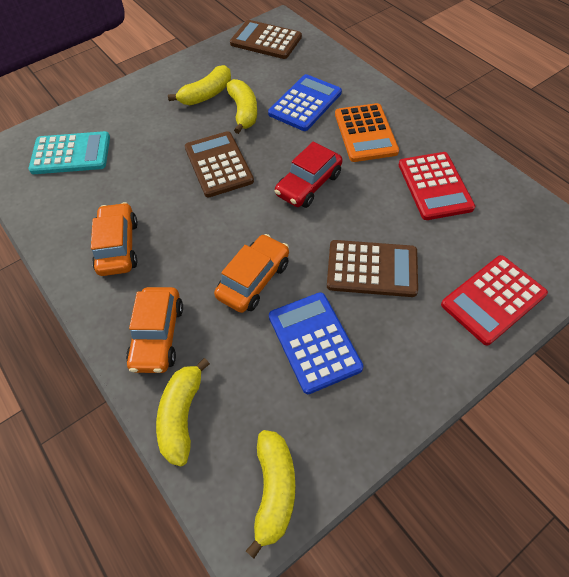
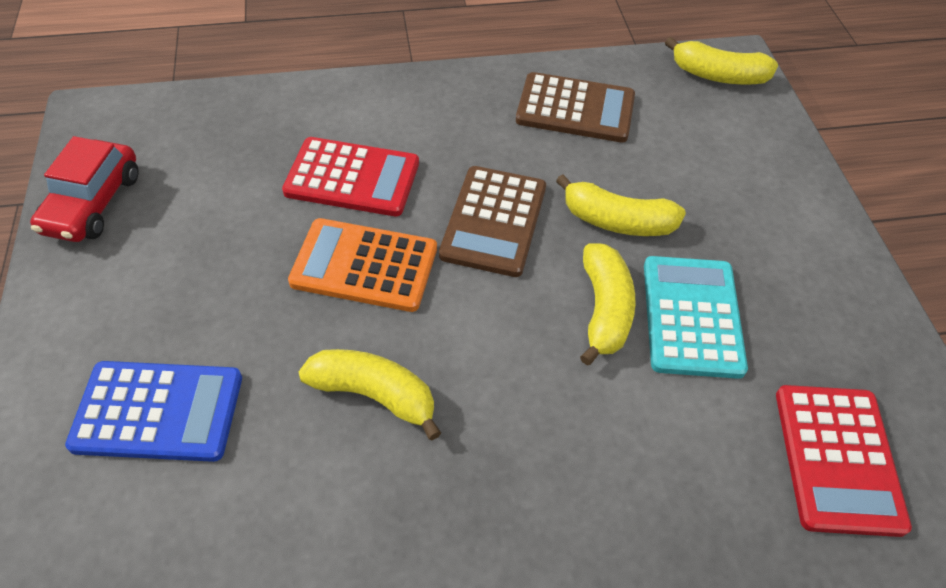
blue calculator: [268,74,342,131] [269,292,363,394] = 2 -> [65,361,242,462] = 1
brown calculator: [185,131,254,198] [230,20,302,59] [327,240,418,297] = 3 -> [439,166,546,277] [516,72,635,142] = 2
orange car: [91,202,138,276] [126,287,183,373] [214,234,289,313] = 3 -> none = 0

